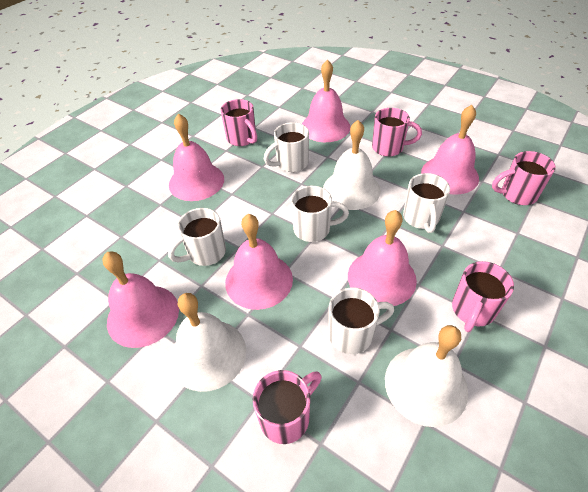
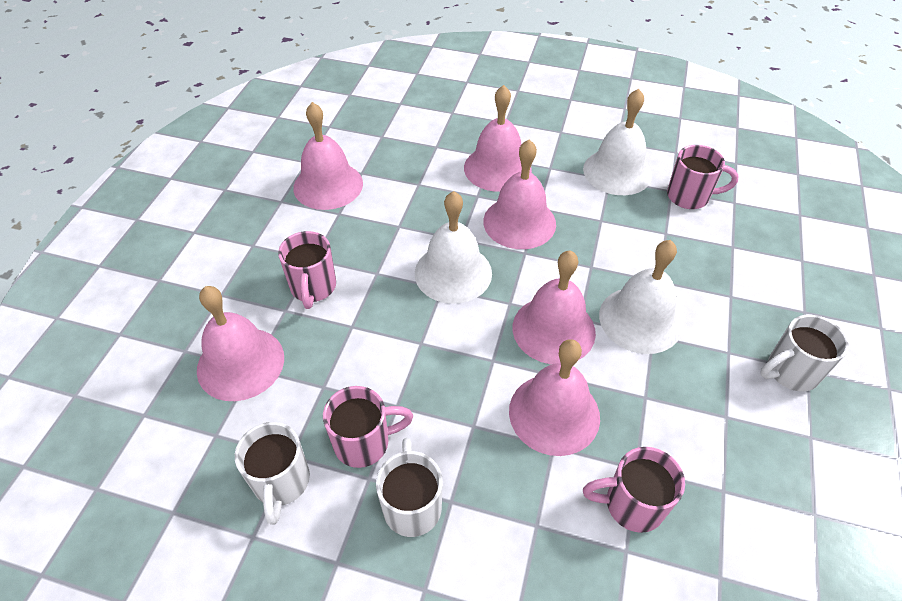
pink mug: [221,99,257,146] [253,370,322,444] [372,108,422,157] [452,261,514,332] [492,151,556,205] = 5 -> [278,231,336,309] [323,386,413,468] [583,447,685,533] [667,145,739,209] = 4
white mug: [168,208,226,266] [264,122,309,172] [291,186,349,242] [328,288,394,354] [403,173,450,233] = 5 -> [235,422,310,525] [376,438,443,537] [760,315,849,392] = 3

